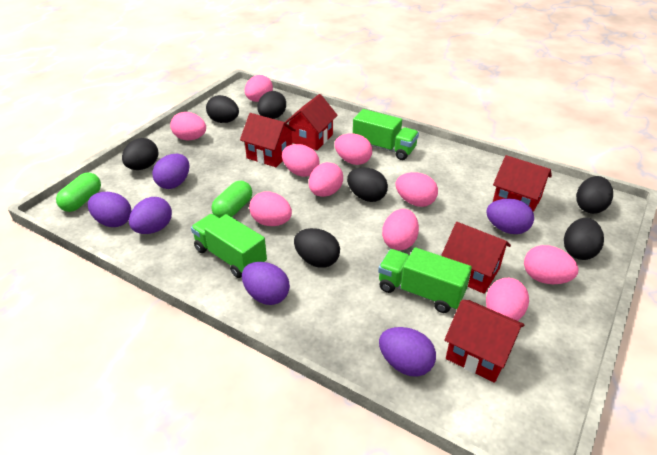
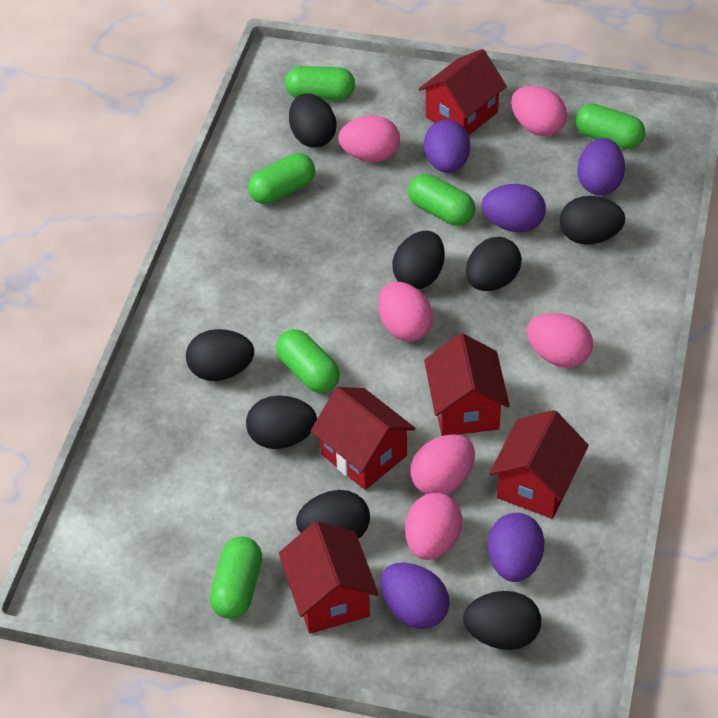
black egg: [122,138,158,170] [206,95,239,123] [257,91,286,119] [294,228,340,268] [347,167,388,202] [564,218,604,260] [576,176,613,214] = 7 -> [186,329,254,381] [246,395,317,449] [289,94,337,147] [296,490,370,539] [392,231,445,289] [463,591,541,650] [466,237,522,291] [560,196,625,245] = 8
green capsule: [56,173,101,212] [211,181,252,218] = 2 -> [210,536,262,619] [248,153,315,204] [276,329,340,393] [285,66,355,100] [408,174,476,226] [575,104,645,149] = 6
green truck: [191,214,267,278] [353,109,419,160] [378,247,472,313] = 3 -> none = 0
pink egg: [170,112,206,140] [245,75,273,102] [249,191,292,226] [282,144,320,177] [309,162,343,197] [335,133,372,165] [382,209,419,250] [396,172,438,207] [486,278,529,321] [524,245,579,284] = 10 -> [338,116,400,162] [378,282,433,341] [405,493,463,560] [410,434,475,495] [511,86,567,136] [527,313,593,368] = 6
purple egg: [88,192,131,227] [129,197,172,234] [152,154,189,189] [242,262,290,305] [379,327,436,376] [486,199,534,234] = 6 -> [380,562,450,629] [424,120,470,173] [482,184,546,233] [488,513,545,582] [577,138,625,195] = 5

